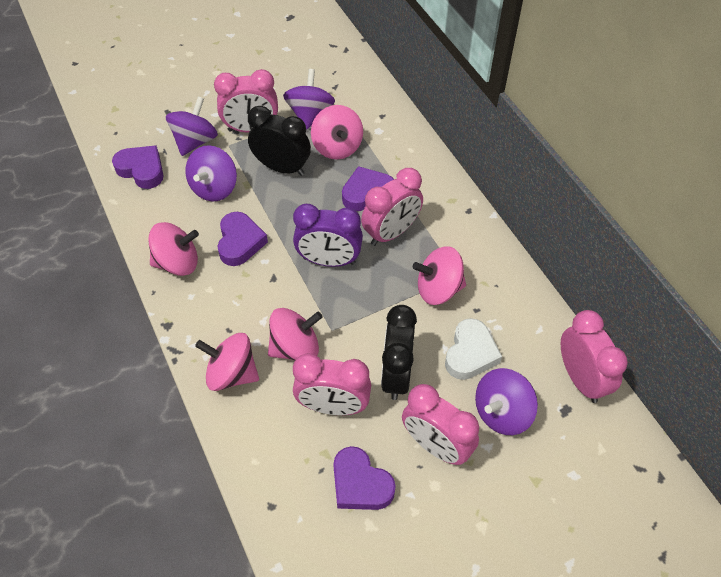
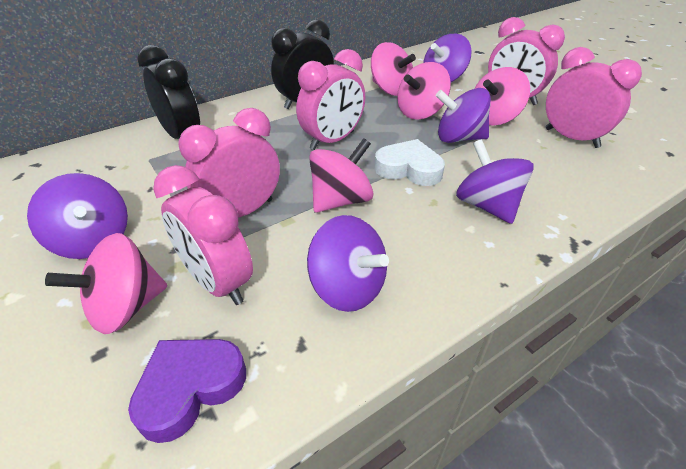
purple clock: [293,204,363,267] = 1 -> none = 0
purple heart: [112,145,164,189] [217,212,268,266] [333,446,396,510] [342,166,394,211] = 4 -> [128,339,246,443] = 1
purple spinning top: [166,96,218,156] [185,145,237,201] [283,69,335,130] [475,368,538,435] = 4 -> [27,173,128,259] [307,215,389,312] [423,34,471,82] [436,88,491,143] [456,139,534,224] = 5

